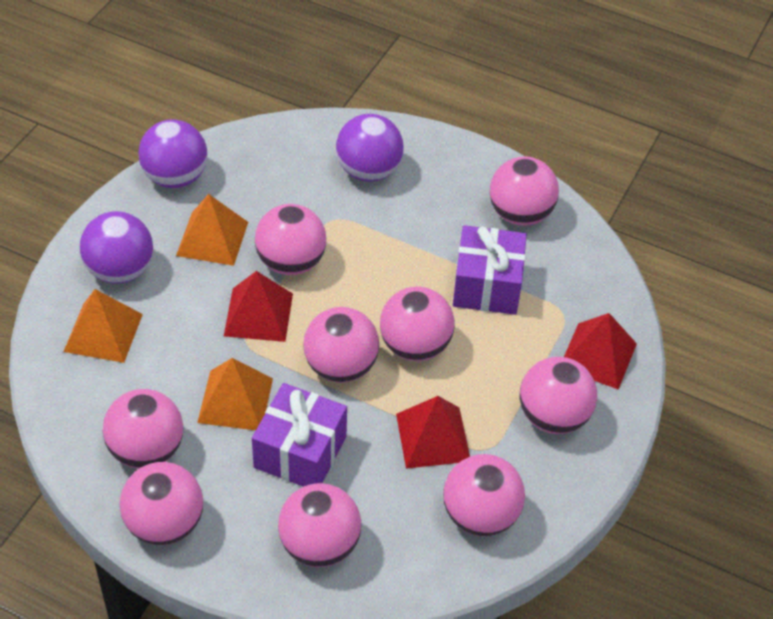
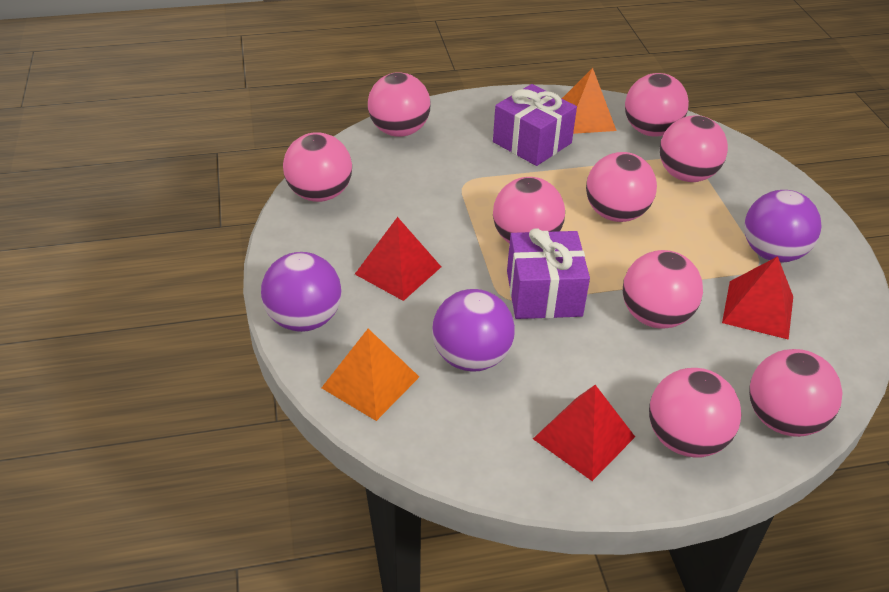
orange pyramid: [63,289,143,363] [176,194,248,266] [197,358,273,430] = 3 -> [321,329,419,421] [562,68,616,134] = 2

